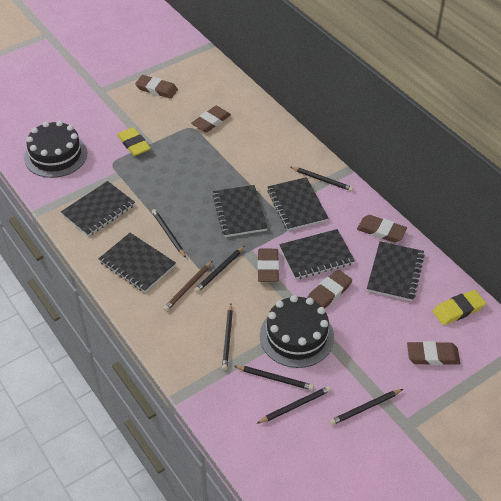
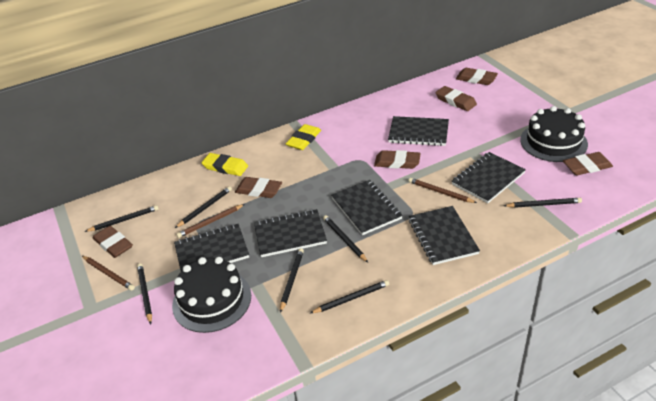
brown pencil: [163,261,213,311] = 1 -> [82,256,135,291] [176,204,245,238] [408,178,477,203] = 3

